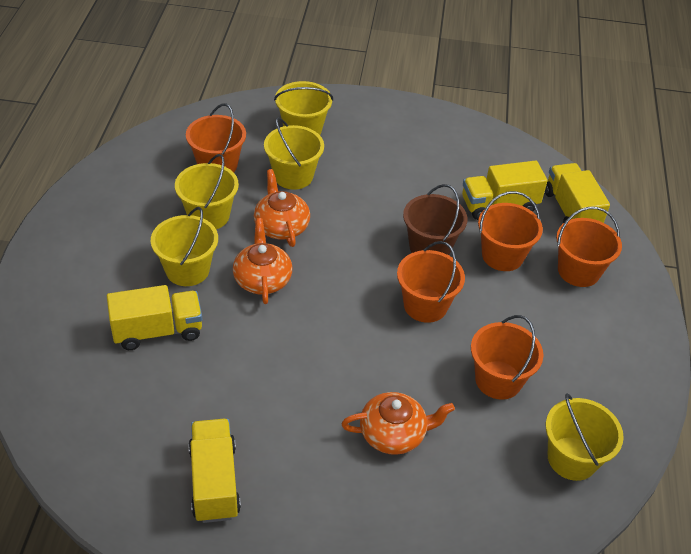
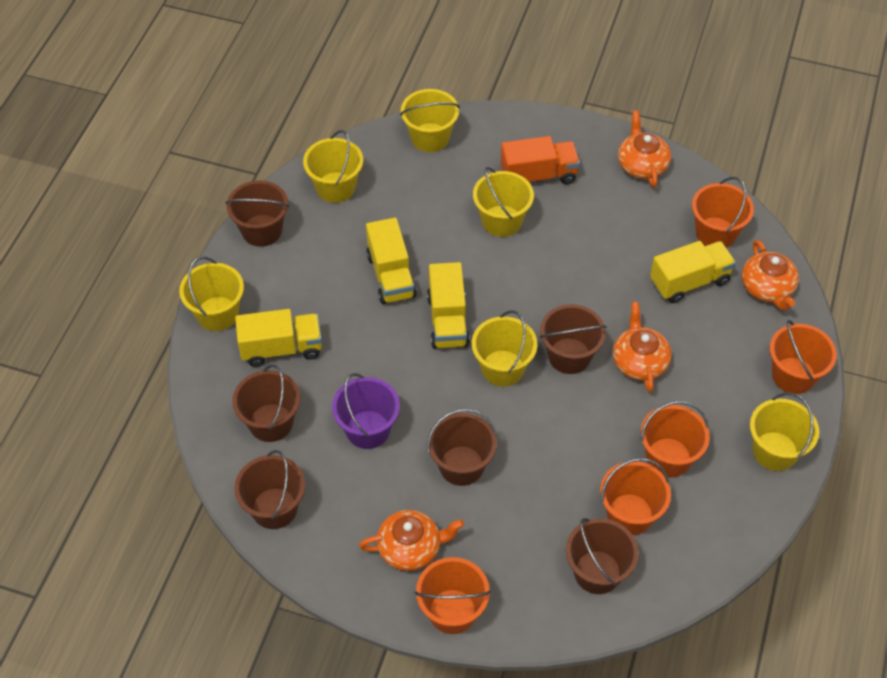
brown bucket: [403,184,467,255] = 1 -> [225,180,289,247] [232,364,300,442] [234,450,305,529] [427,409,497,486] [540,304,607,374] [566,518,639,594] = 6
orange teapot: [233,218,292,304] [254,169,310,247] [341,392,455,455] = 3 -> [359,510,464,571] [613,302,672,392] [618,110,671,187] [742,240,799,311] = 4
orange truck: none = 0 -> [500,136,580,184] = 1
purple bucket: none = 0 -> [332,373,400,449] = 1
yellow bucket: [151,207,218,286] [175,154,239,229] [264,117,324,190] [274,81,333,135] [546,393,624,481] = 5 -> [179,257,244,331] [303,130,363,203] [400,89,460,152] [472,310,537,387] [473,167,534,237] [750,393,819,471] = 6

